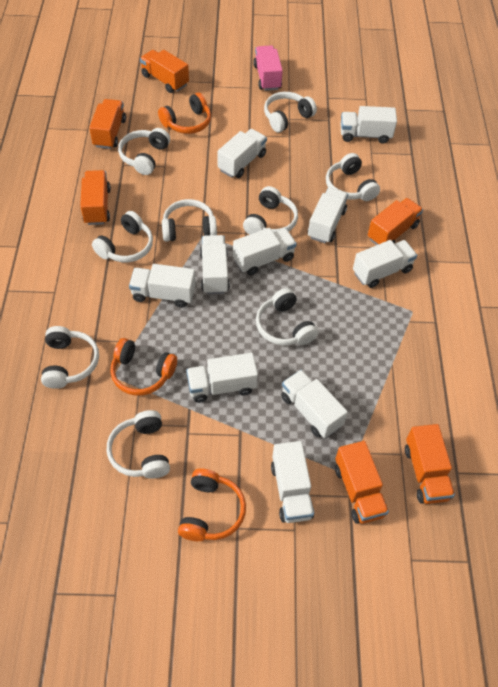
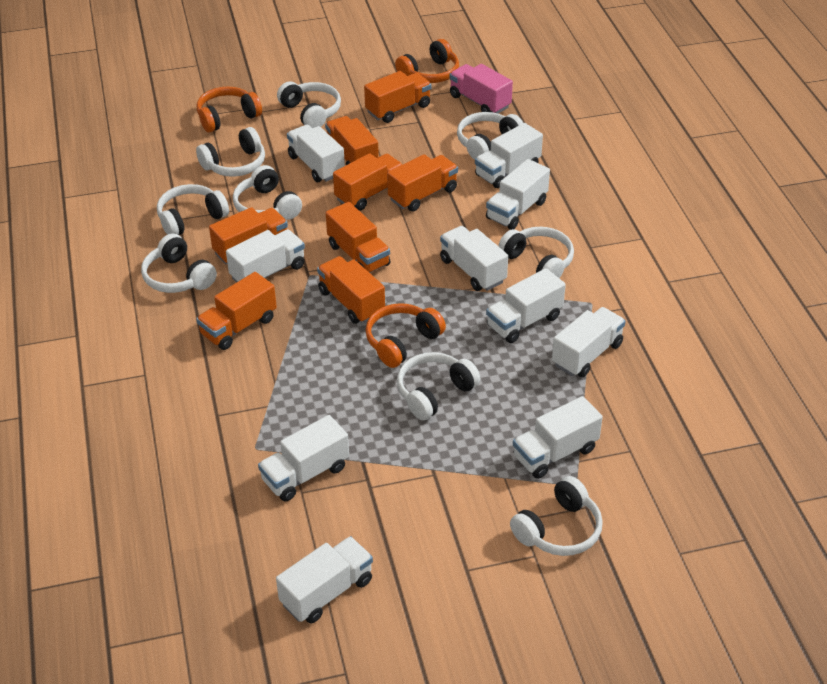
orange truck: [80,170,111,225] [89,99,126,149] [140,50,189,93] [335,441,389,524] [368,198,423,245] [405,424,455,504] = 6 -> [196,272,277,350] [209,207,288,264] [317,256,385,324] [325,116,379,165] [326,202,390,273] [333,153,403,211] [364,71,431,123] [387,154,458,211] = 8

